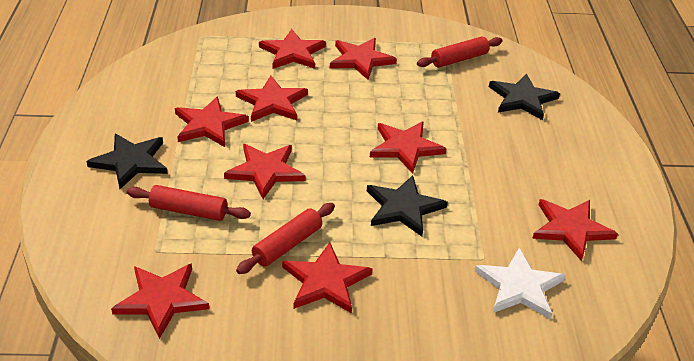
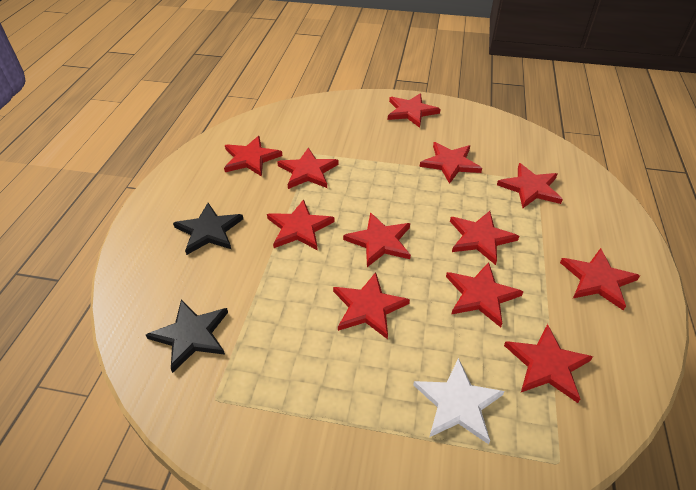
black star: [87,134,168,189] [367,175,448,237] [489,74,560,120] = 3 -> [146,300,228,373] [173,203,243,255] = 2
red rolling pin: [126,185,251,221] [236,203,335,274] [417,36,503,68] = 3 -> none = 0
red star: [111,263,209,339] [175,97,249,147] [224,144,305,199] [236,76,308,122] [259,29,326,69] [282,242,373,313] [330,38,397,80] [370,122,447,174] [532,199,618,261] = 9 -> [224,136,283,177] [267,199,335,250] [277,148,339,189] [333,272,410,339] [343,212,411,267] [388,93,441,128] [420,142,482,184] [446,262,524,327] [450,211,519,265] [497,163,563,208] [504,324,593,403] [560,248,640,311] = 12

